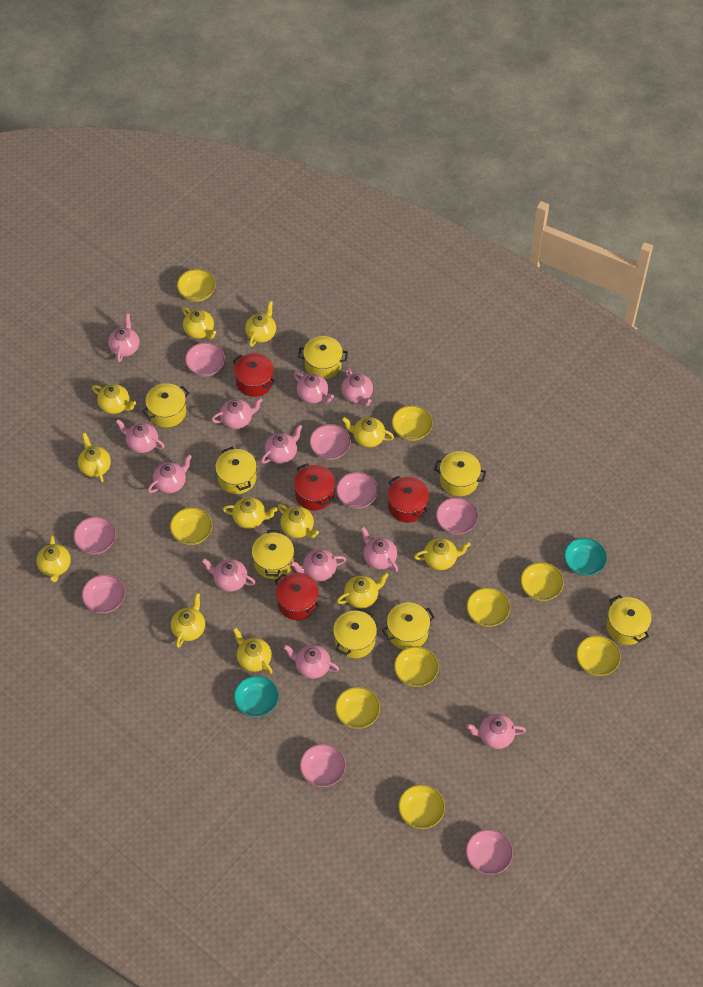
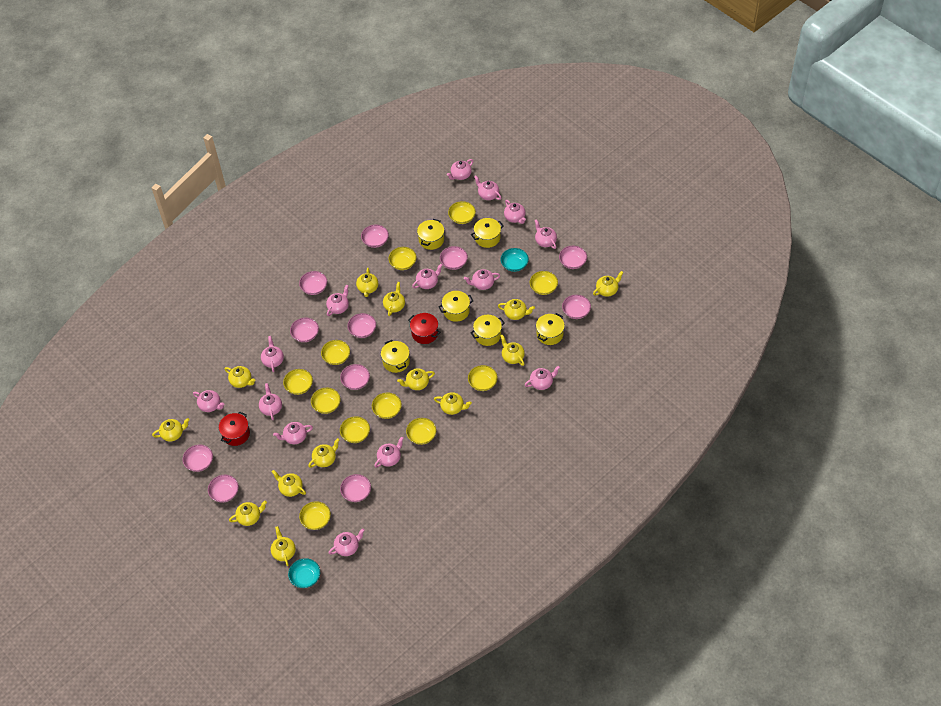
pink bowl: [73,516,116,554] [81,574,125,614] [185,342,225,377] [300,744,346,787] [309,424,351,460] [336,472,378,509] [436,497,478,535] [465,829,513,875] = 8 -> [182,444,213,472] [208,475,239,502] [290,318,319,342] [299,271,327,295] [340,364,370,390] [340,474,371,502] [347,313,376,338] [361,225,389,248] [440,246,468,270] [559,246,587,269] [562,295,591,319] = 11
pink teapot: [108,313,140,362] [116,419,164,453] [148,455,192,493] [202,558,256,592] [211,398,263,429] [261,424,303,464] [283,645,339,679] [290,549,346,581] [293,372,334,403] [341,367,373,406] [361,526,398,572] [466,714,526,749] = 12 -> [193,390,225,412] [259,383,282,420] [261,336,284,372] [273,422,313,444] [326,285,349,316] [329,528,365,556] [374,437,404,468] [412,264,443,289] [447,159,473,180] [464,269,500,290] [474,176,501,200] [504,200,526,224] [525,366,560,390] [534,219,557,249] = 14
red pot: [233,353,275,397] [275,573,320,620] [294,463,335,510] [387,476,429,523] = 4 -> [219,412,250,446] [408,313,440,344] = 2
yellow bowl: [170,507,212,545] [177,269,216,302] [335,687,380,729] [392,405,433,441] [394,646,439,687] [398,784,445,829] [466,587,510,627] [520,562,564,601] [576,635,621,676] = 9 -> [283,369,313,395] [299,501,331,530] [311,388,341,414] [321,340,350,365] [340,416,370,443] [372,392,402,419] [388,247,417,270] [406,418,436,445] [448,201,476,224] [468,365,498,391] [530,271,558,295] = 11
yellow pot: [142,383,189,427] [215,447,257,494] [252,530,294,579] [298,336,348,379] [333,609,377,659] [382,603,435,650] [434,451,486,496] [606,595,652,645] = 8 -> [381,340,410,373] [417,219,444,250] [438,291,473,322] [470,315,505,346] [471,218,504,248] [536,313,565,345] = 6
yellow teapot: [36,535,71,582] [78,433,111,482] [92,384,136,414] [171,593,205,648] [182,307,216,339] [223,497,278,529] [233,628,273,674] [245,301,276,347] [278,504,319,538] [337,573,389,608] [342,417,394,447] [414,538,470,570] = 12 -> [152,418,190,442] [224,366,256,388] [229,501,267,526] [271,526,296,566] [272,470,306,497] [308,438,340,468] [356,268,378,297] [383,282,405,316] [397,369,435,390] [434,392,472,415] [498,299,535,320] [501,335,525,366] [593,271,624,297] = 13

